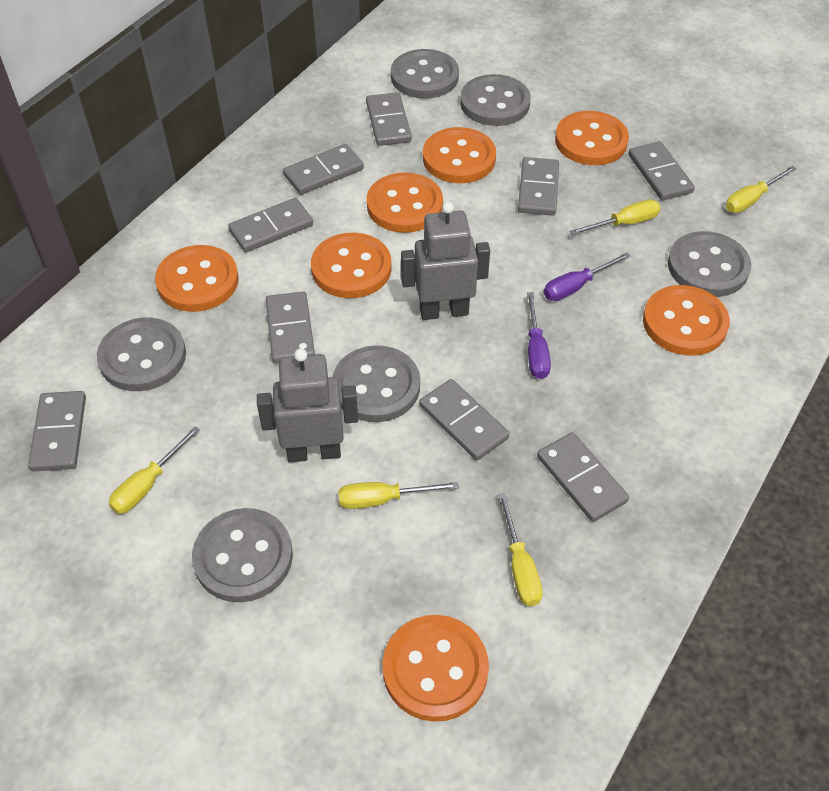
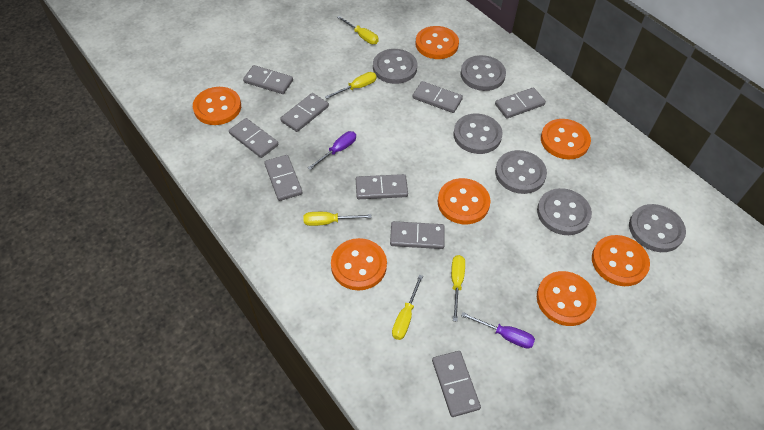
grey robot: [257,348,358,462] [401,202,490,320] = 2 -> none = 0

